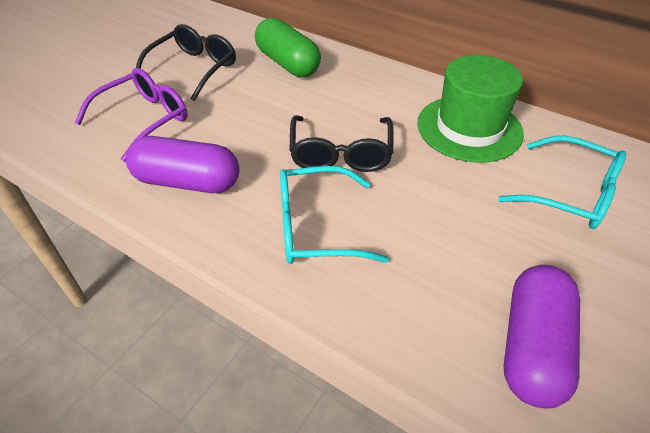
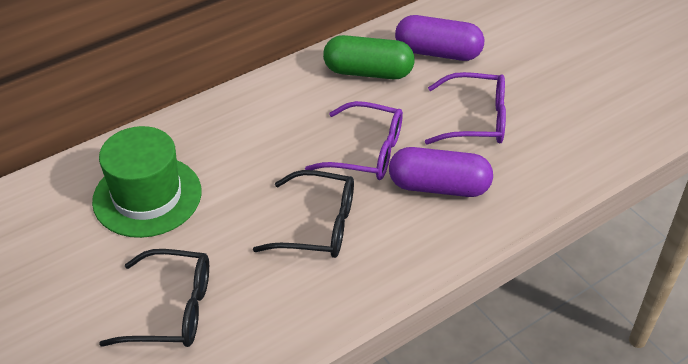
purple glasses: [75,68,188,162] = 1 -> [305,101,403,180] [425,72,506,145] = 2
turquoise glasses: [280,166,389,264] [499,135,626,229] = 2 -> none = 0

